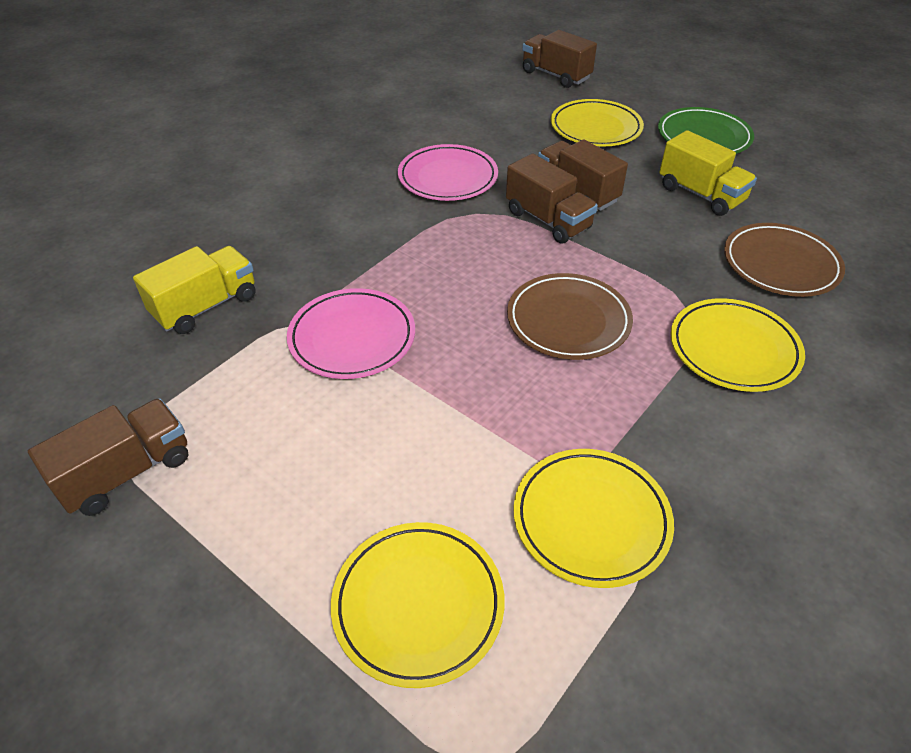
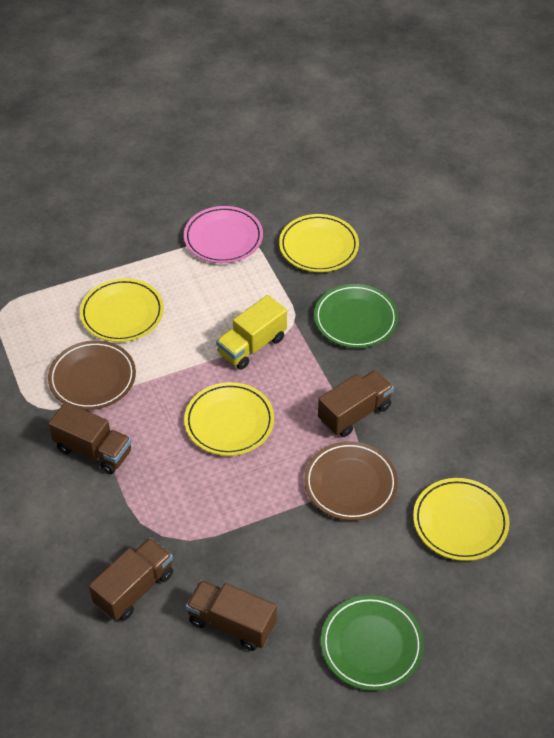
green plate: [658,107,754,154] = 1 -> [314,284,398,348] [321,595,424,691] = 2
pink plate: [287,288,415,379] [398,144,498,201] = 2 -> [184,206,263,263] = 1
yellow truck: [133,246,256,334] [659,130,757,216] = 2 -> [216,295,287,370] = 1

